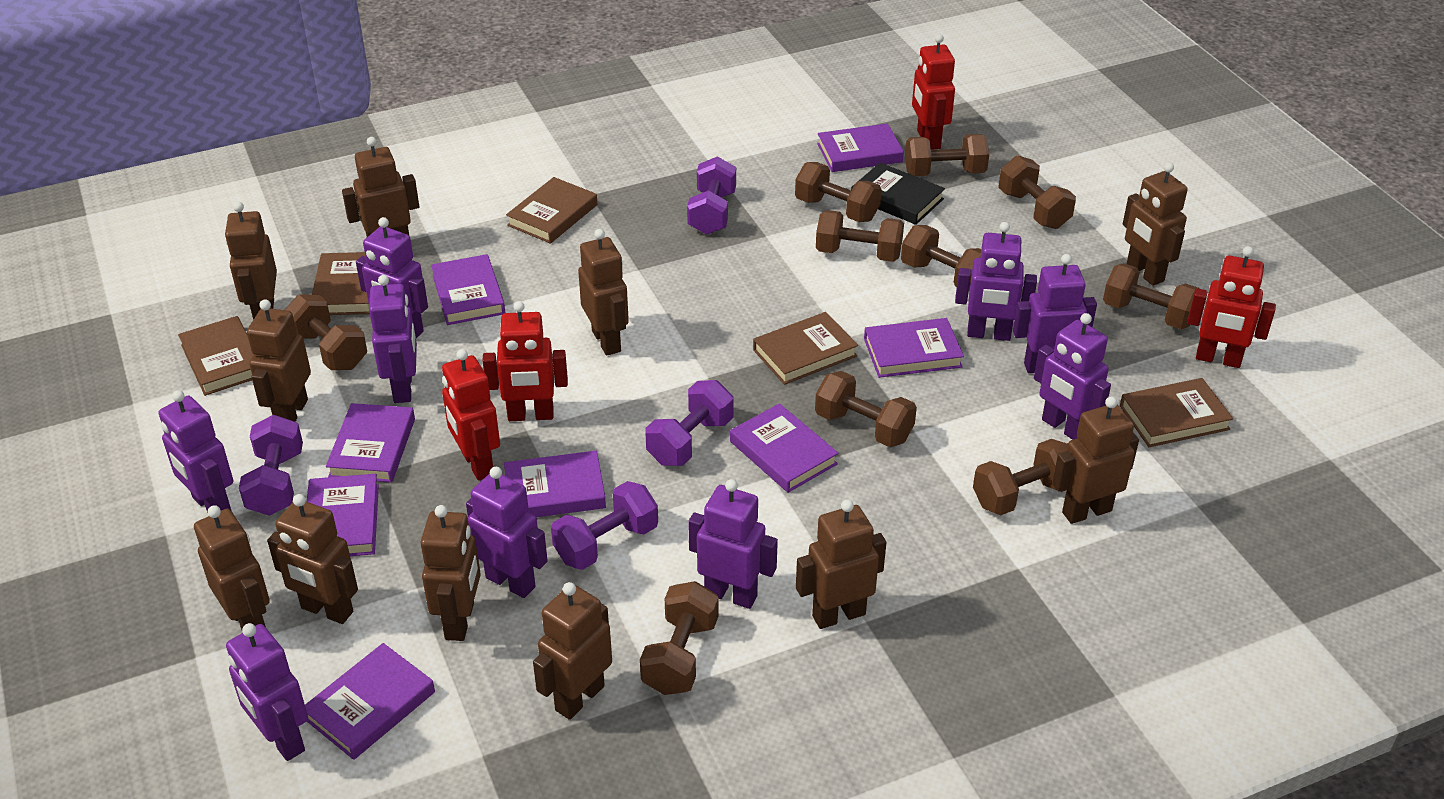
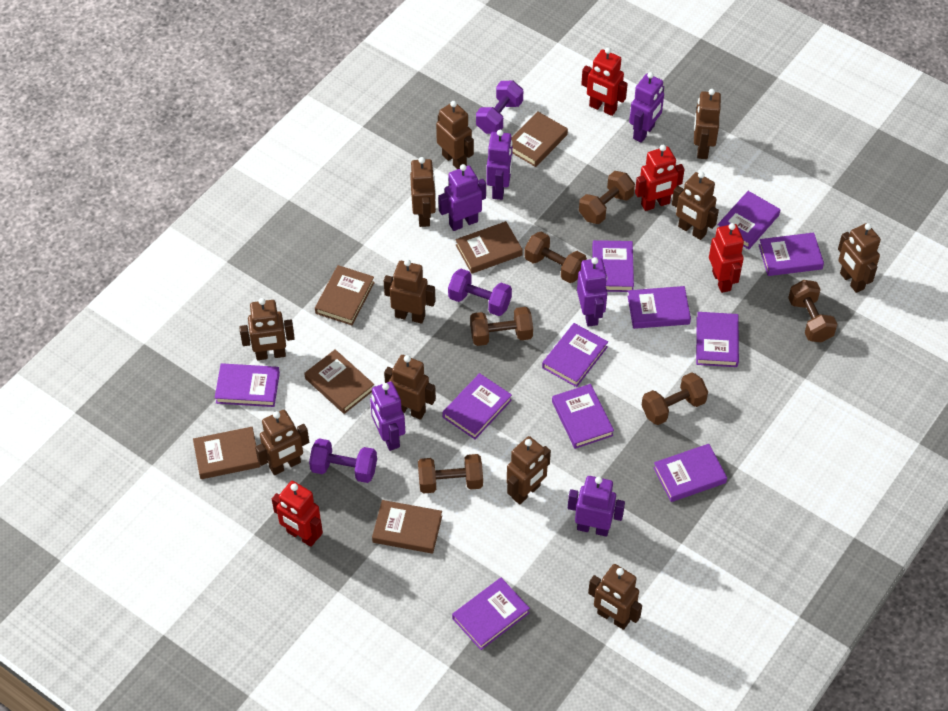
black book: [851,163,945,225] = 1 -> none = 0
brown book: [178,316,254,396] [312,252,370,315] [506,177,597,244] [753,312,858,385] [1120,378,1233,447] = 5 -> [193,427,261,479] [304,349,374,414] [315,265,375,325] [372,500,442,554] [455,221,523,274] [511,111,568,167] = 6
brown dumbbell: [285,294,367,370] [640,581,719,695] [795,162,882,222] [815,371,917,447] [816,210,904,262] [901,225,981,290] [905,134,989,176] [973,439,1068,515] [998,156,1076,229] [1103,263,1199,329] = 10 -> [418,454,483,494] [470,307,533,346] [524,232,587,283] [579,171,635,224] [641,372,708,425] [788,280,837,342] = 6
purple book: [305,643,435,760] [307,474,379,556] [326,403,415,483] [431,254,505,325] [504,451,606,517] [730,403,838,493] [817,123,904,172] [864,318,964,378] = 8 -> [215,363,280,407] [442,373,512,439] [452,578,530,650] [542,323,608,387] [552,384,614,449] [592,240,634,292] [628,286,691,329] [653,444,727,502] [696,312,739,367] [717,191,780,249] [759,233,824,276] = 11
purple dumbbell: [239,415,303,516] [551,481,658,570] [645,380,734,466] [687,156,736,235] = 4 -> [309,438,377,483] [448,269,512,316] [476,81,523,134] = 3
purple robot: [159,390,233,513] [226,623,308,761] [356,217,428,338] [369,275,417,403] [466,467,548,598] [688,479,778,609] [955,222,1037,341] [1013,254,1097,373] [1034,313,1111,440] = 9 -> [370,382,405,451] [438,164,486,231] [486,130,513,200] [568,476,625,537] [577,257,607,327] [629,72,664,143] = 6

